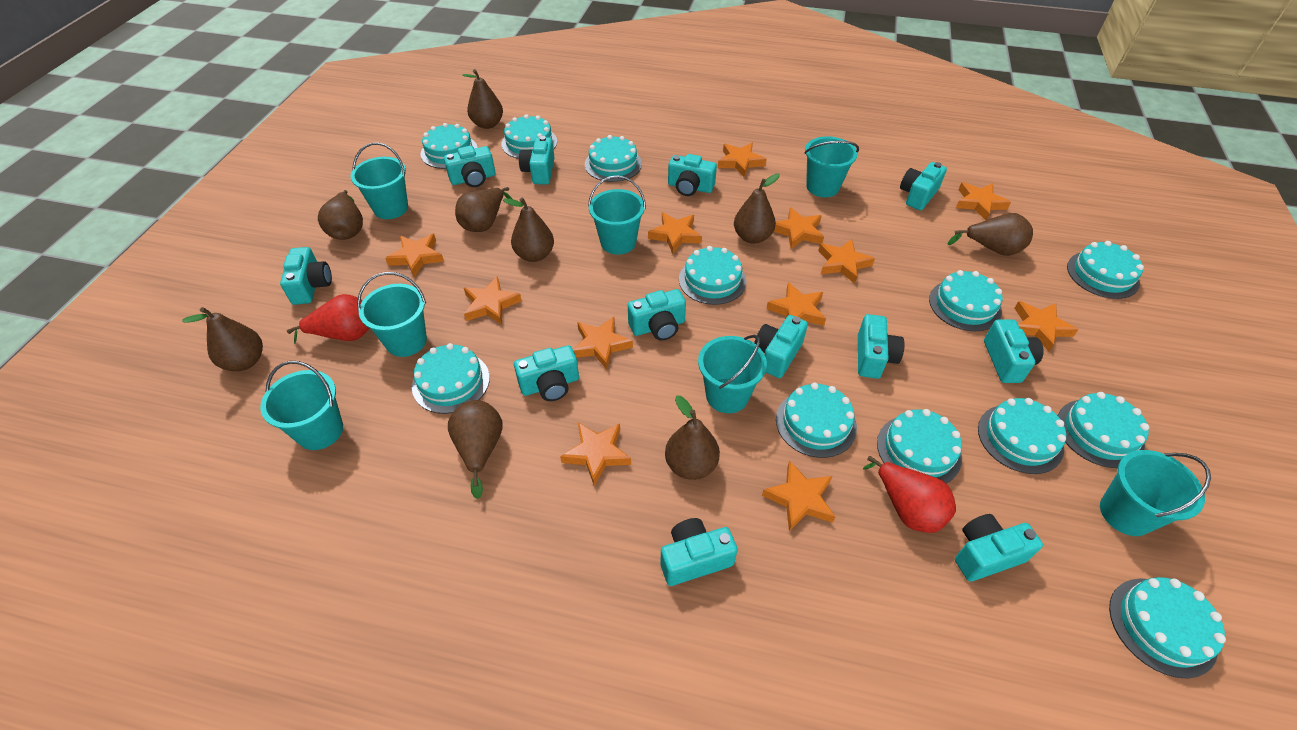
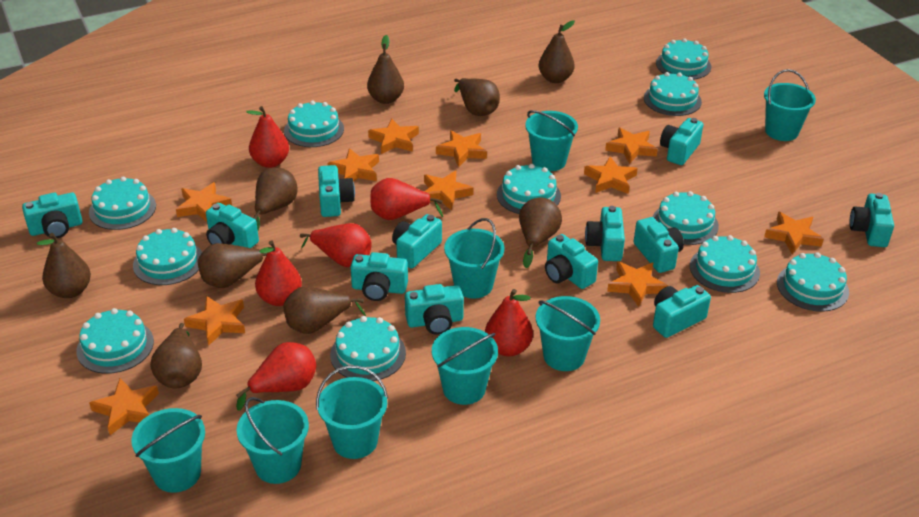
orange star: [385,234,444,277] [464,276,522,325] [560,423,631,486] [573,317,633,370] [648,212,702,254] [718,143,767,177] [762,460,835,531] [767,282,826,326] [773,207,824,249] [818,239,875,284] [956,182,1011,220] [1014,301,1079,351] = 12 -> [89,378,159,435] [176,182,232,222] [184,296,245,346] [327,148,379,181] [368,119,419,154] [424,171,474,211] [436,131,487,167] [584,157,638,194] [605,127,658,164] [607,261,668,307] [764,212,824,254] = 11
red pear: [287,294,369,344] [863,456,956,533] = 2 -> [236,342,316,411] [246,106,289,168] [255,240,302,306] [300,223,372,267] [371,178,443,220] [485,289,533,357] = 6
turquoise bucket: [260,361,343,450] [351,143,408,219] [357,272,427,357] [588,175,646,255] [698,335,767,413] [804,136,859,197] [1100,450,1211,536] = 7 -> [131,408,205,493] [236,397,309,484] [316,365,388,459] [432,327,498,405] [444,218,504,299] [525,110,578,171] [536,296,600,371] [764,69,816,141] = 8
turquoise cake: [412,343,490,414] [421,123,478,169] [502,114,557,159] [585,135,642,182] [679,246,746,305] [776,383,857,458] [877,409,962,483] [929,270,1003,331] [978,398,1066,474] [1058,392,1149,468] [1067,241,1144,299] [1109,577,1226,679] = 12 -> [76,308,154,374] [89,176,156,230] [133,228,202,285] [284,101,344,147] [330,316,406,381] [497,164,561,214] [644,72,702,116] [653,191,719,245] [656,38,711,80] [690,235,760,293] [777,252,849,312] = 11

